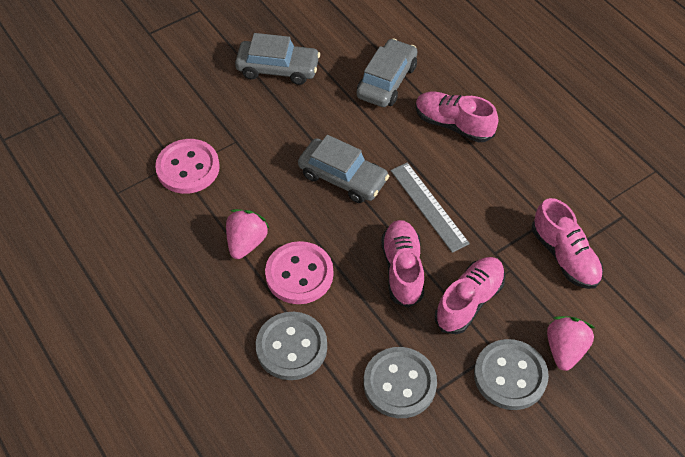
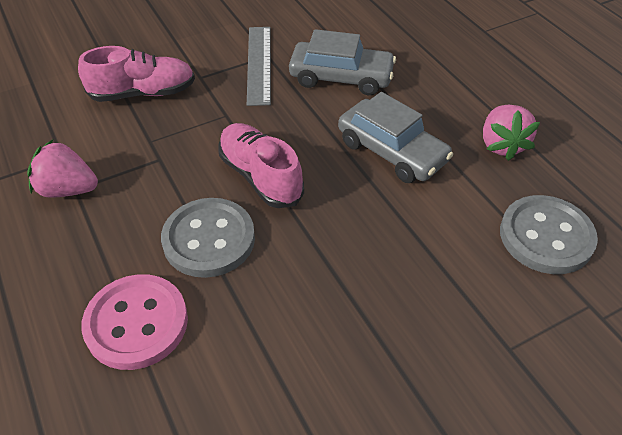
grey button: [256,312,327,380] [363,347,437,418] [474,339,549,410] = 3 -> [161,198,255,278] [500,195,598,274] = 2
grey car: [235,33,320,85] [298,135,389,203] [357,38,418,107] = 3 -> [289,29,396,95] [338,92,453,183] = 2
pink button: [155,139,220,194] [265,241,333,304] = 2 -> [81,274,188,370] = 1
pink shoe: [381,220,424,308] [415,92,498,142] [435,257,505,334] [532,198,603,289] = 4 -> [78,46,195,102] [218,123,304,208] = 2

